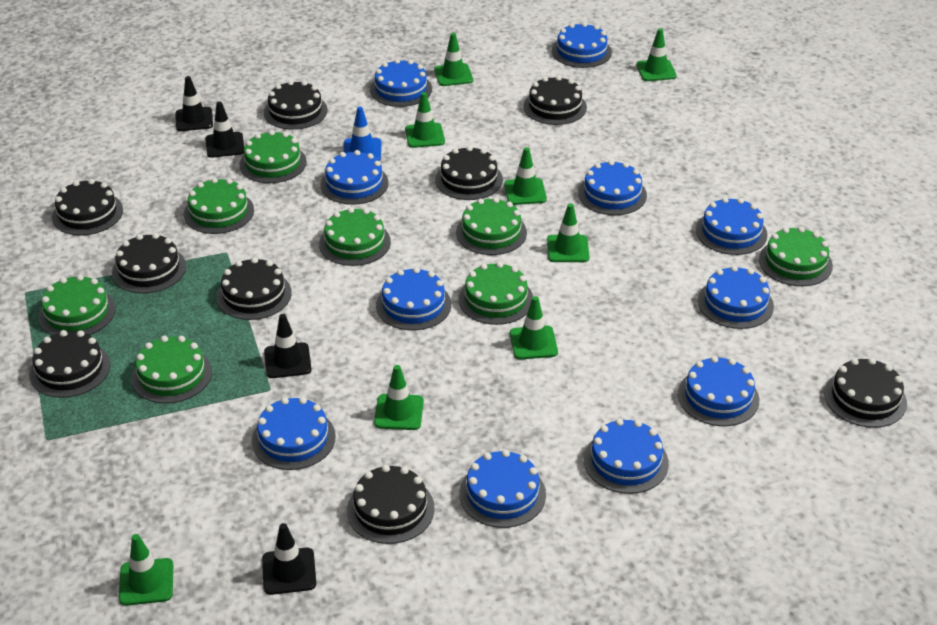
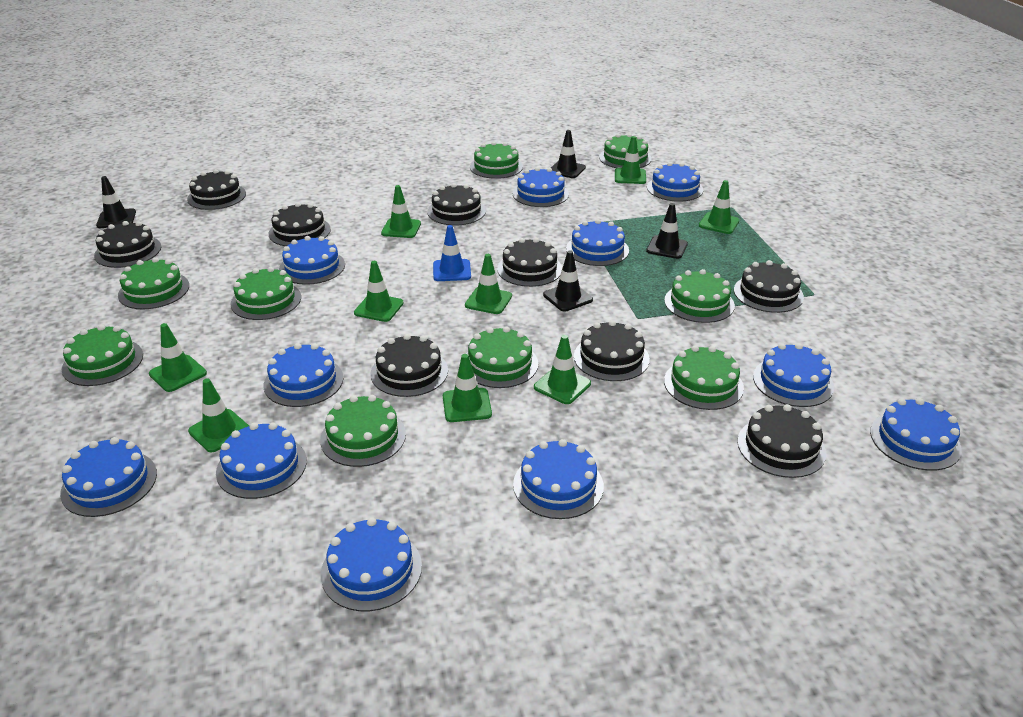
green cake: [38,275,116,335] [131,336,212,404] [184,178,254,234] [239,130,307,183] [319,207,391,266] [456,197,527,255] [459,262,533,325] [759,227,833,286] = 8 -> [62,325,143,386] [118,257,189,309] [230,267,301,320] [320,395,406,467] [466,326,538,388] [470,142,523,179] [599,133,652,168] [664,269,735,323] [664,346,744,410] = 9
green traffic cone: [119,534,173,606] [374,365,424,430] [405,92,445,148] [434,33,473,86] [504,147,547,205] [510,296,558,360] [547,204,589,262] [636,28,677,81] = 8 -> [149,323,207,392] [188,378,249,453] [354,261,404,322] [381,185,421,238] [443,354,492,422] [465,254,512,314] [534,335,591,404] [615,136,646,184] [699,180,739,234] = 9

